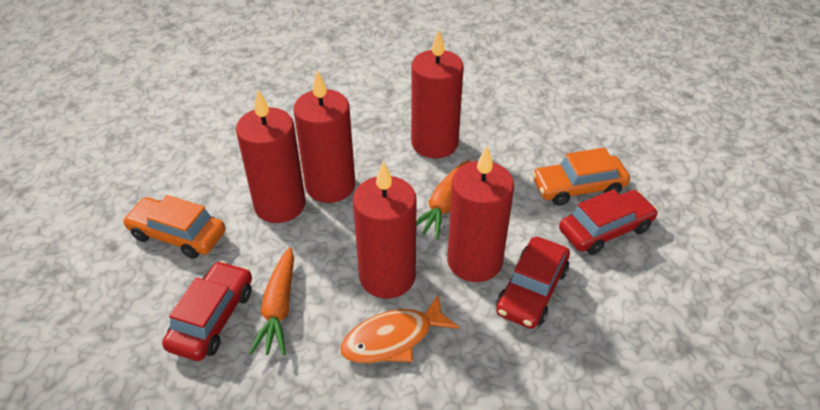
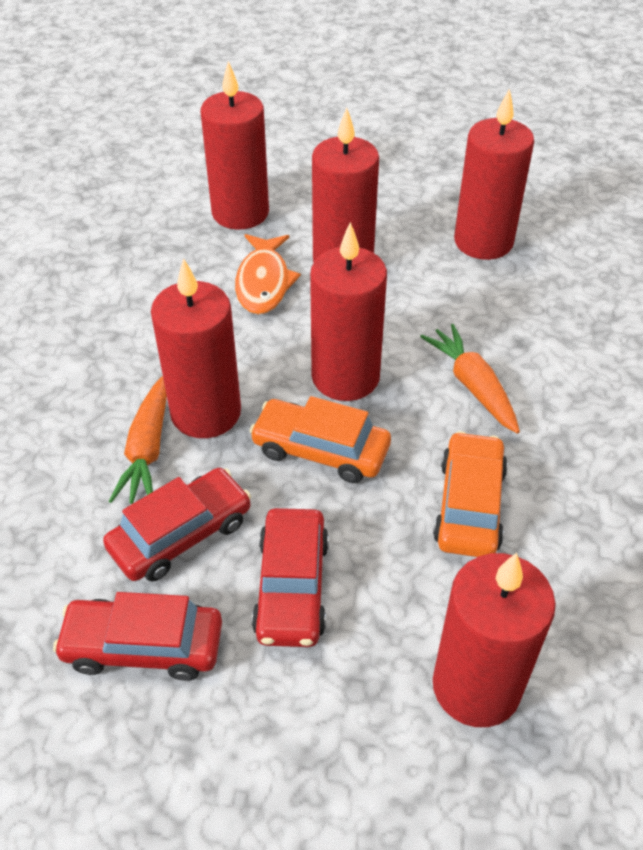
red candle: [236,89,306,223] [293,70,355,203] [353,161,416,299] [411,29,464,158] [447,146,514,282] = 5 -> [151,258,241,438] [201,61,269,230] [310,222,387,401] [312,107,379,262] [433,553,556,727] [454,88,534,260] = 6

